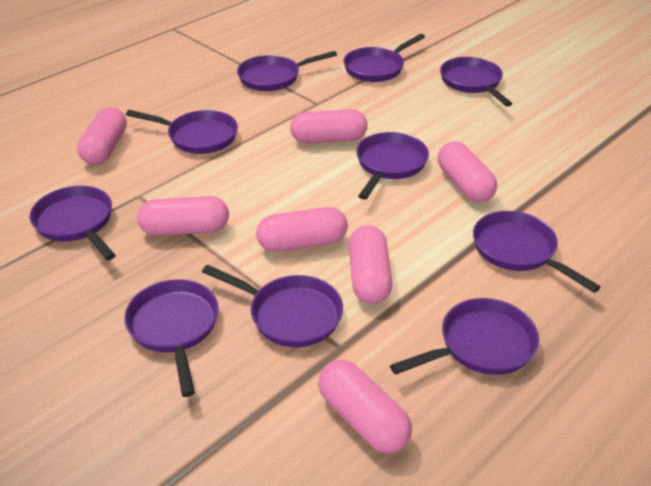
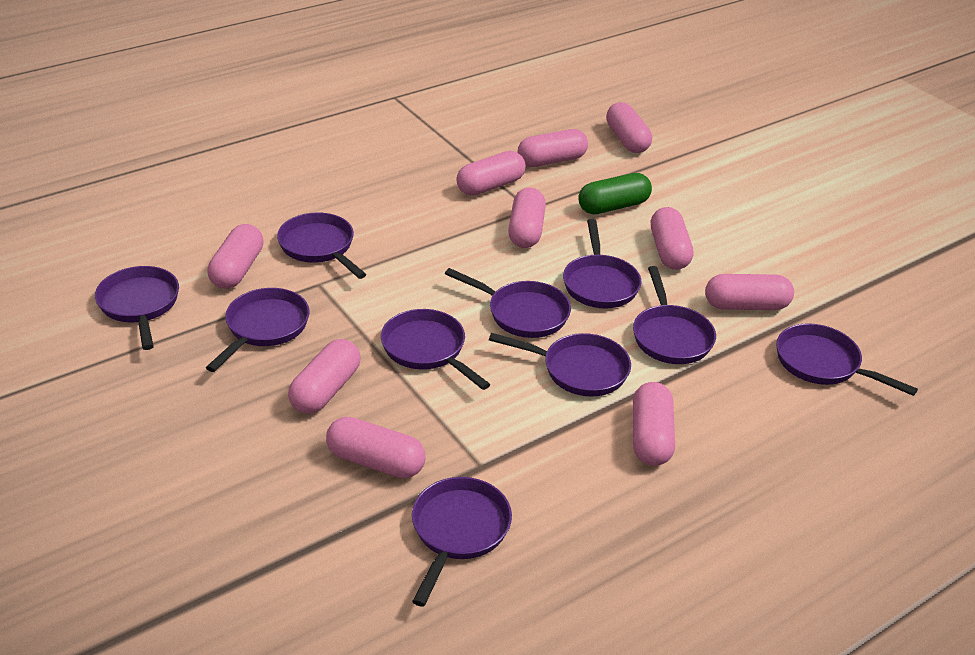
green capsule: none = 0 -> [579,173,652,214] = 1
pink capsule: [77,107,127,165] [137,196,229,236] [256,207,348,252] [290,109,367,143] [318,359,412,453] [349,225,393,304] [438,141,497,203] = 7 -> [207,224,264,289] [288,339,361,414] [326,417,425,478] [456,151,526,196] [508,188,546,248] [518,129,588,167] [606,102,652,153] [633,382,675,466] [651,207,693,270] [705,274,794,310] = 10

